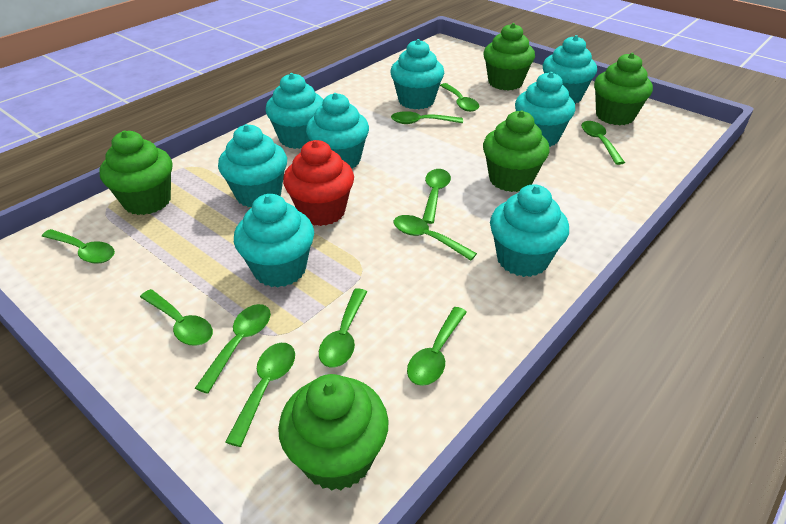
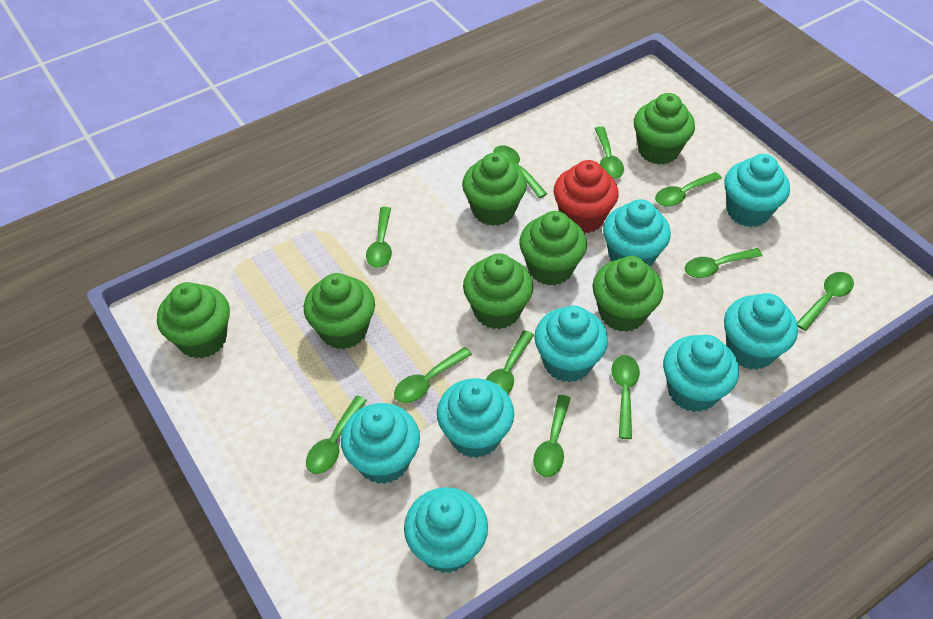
green cupcake: [99,130,172,215] [278,374,389,491] [483,110,550,192] [484,23,535,91] [594,53,653,125] = 5 -> [157,282,230,358] [304,273,375,349] [462,153,527,226] [463,253,533,329] [519,211,587,286] [592,256,663,332] [634,93,695,165] = 7

